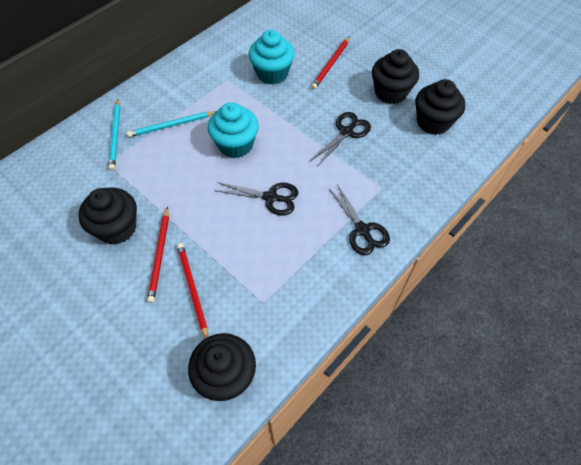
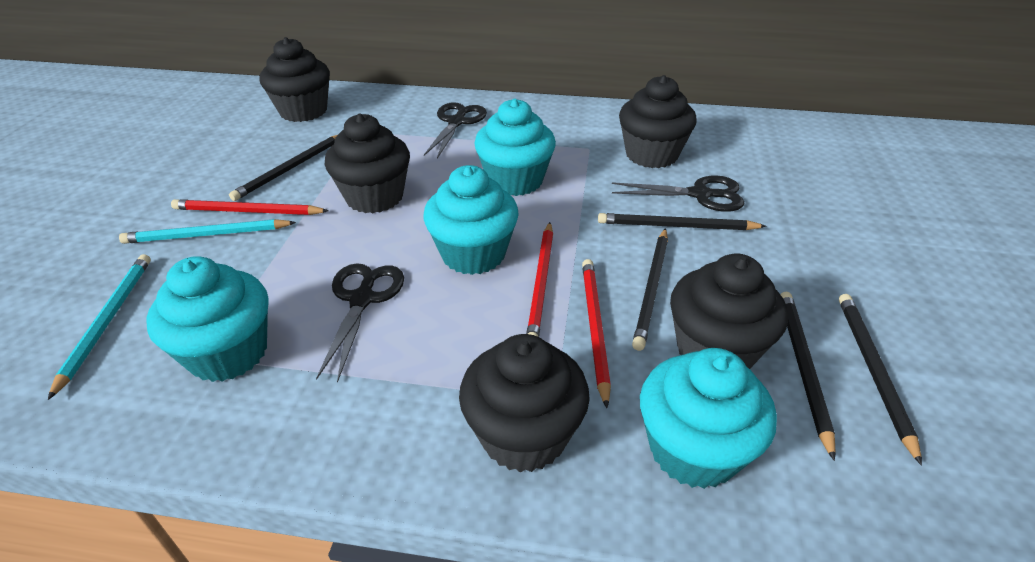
black cupcake: [78,187,137,245] [188,333,256,401] [372,49,419,104] [415,79,465,135] = 4 -> [260,37,330,122] [325,113,410,213] [459,334,590,472] [619,75,697,168] [670,254,788,369] = 5
black pencil: none = 0 -> [229,135,337,201] [598,213,767,230] [632,228,668,351] [780,292,836,461] [839,294,922,466] = 5
turquoise cupcake: [208,102,259,158] [249,30,295,84] = 2 -> [146,256,269,382] [423,165,519,275] [474,99,556,196] [640,348,777,489] = 4

